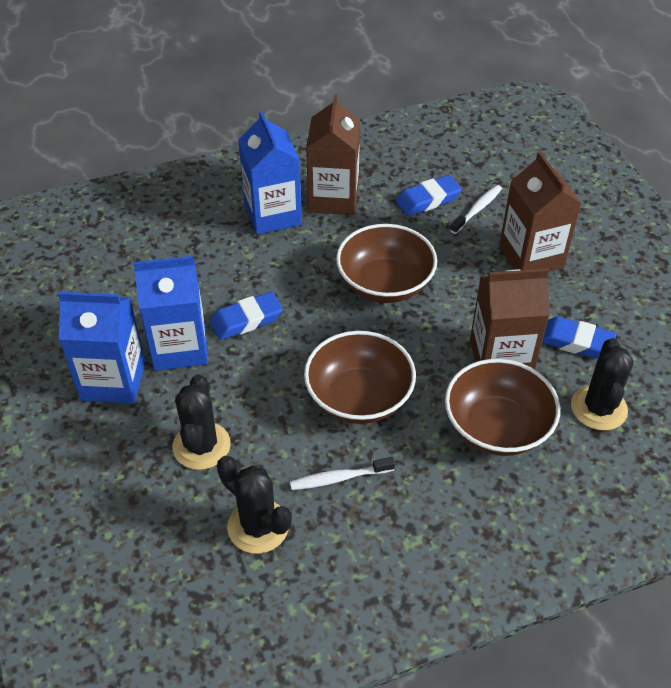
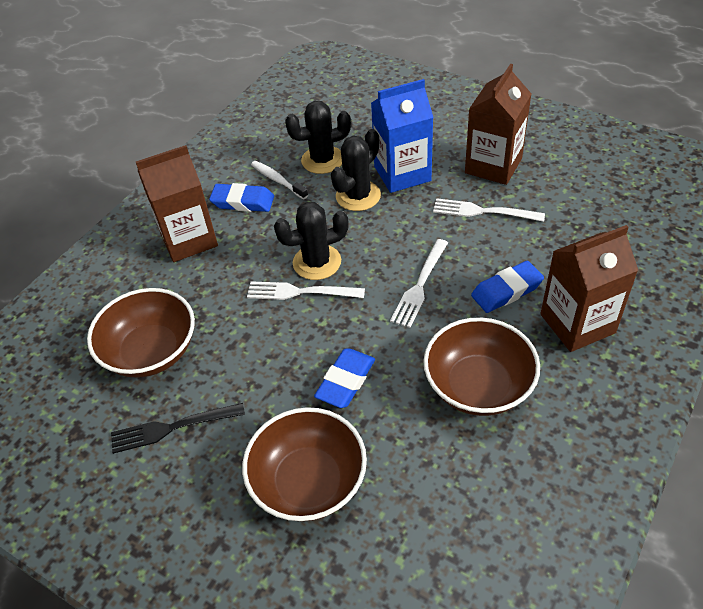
black fork: none = 0 -> [111,403,245,454] = 1
blue carton: [58,292,145,403] [133,256,208,371] [238,111,302,235] = 3 -> [371,79,433,193] = 1
white fork: none = 0 -> [247,281,365,300] [390,239,448,328] [433,198,545,222] = 3
white toothbrush: [290,457,395,490] [450,185,502,234] = 2 -> [251,161,308,199] = 1

